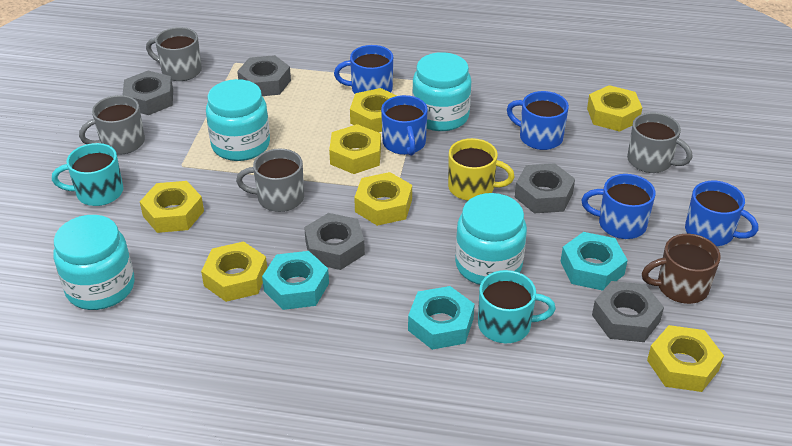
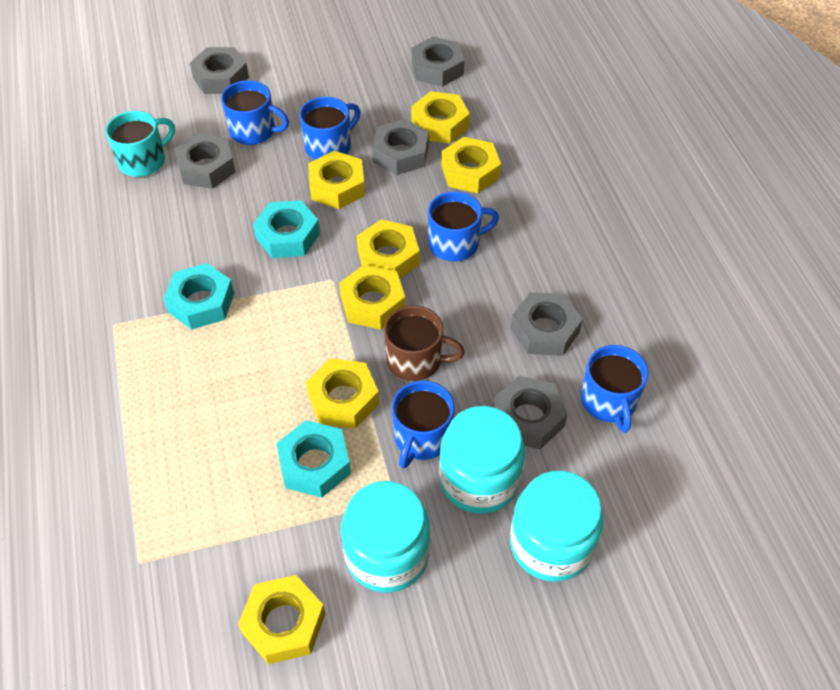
grey mug: [79,95,145,155] [146,27,202,81] [236,149,304,212] [627,112,693,173] = 4 -> none = 0
grey nut: [123,71,173,115] [237,55,291,96] [304,213,365,270] [515,163,575,213] [592,281,664,342] = 5 -> [174,133,235,189] [190,47,249,94] [372,119,429,175] [412,37,464,87] [493,376,568,449] [511,292,583,356] = 6
turquoise jar: [54,215,135,310] [206,79,270,161] [412,52,471,131] [455,193,527,285] = 4 -> [341,481,430,593] [439,406,525,514] [510,471,603,582] = 3
turquoise mug: [52,143,123,206] [478,270,556,343] = 2 -> [106,111,175,177] = 1
yellow mug: [448,138,515,201] = 1 -> none = 0

